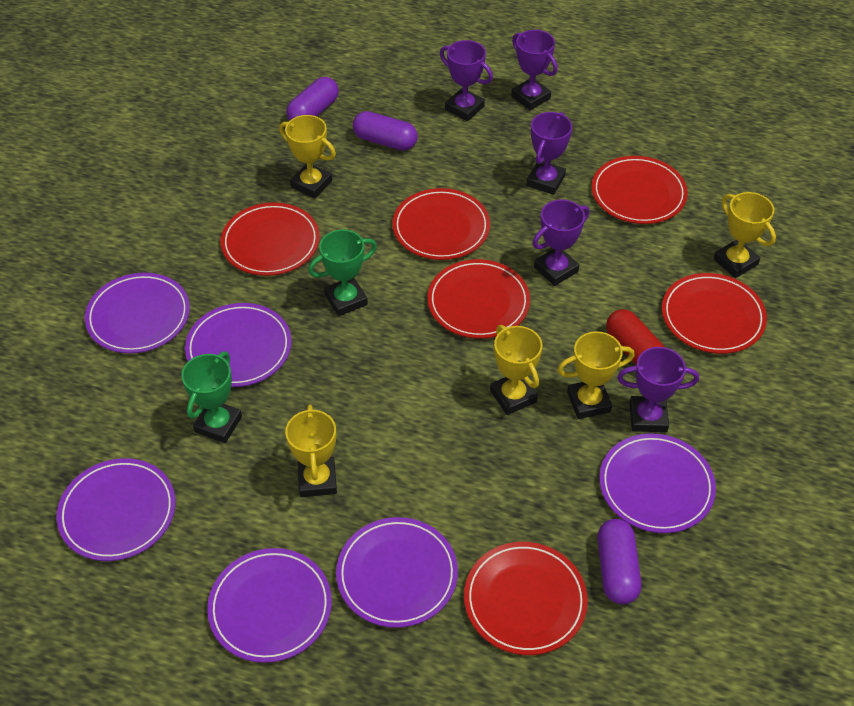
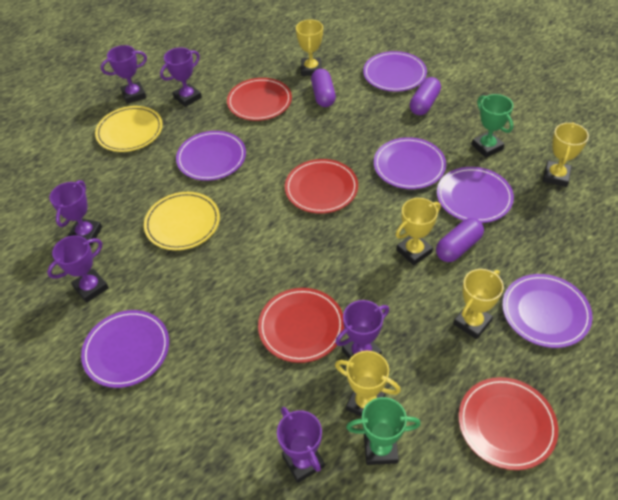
purple trophy: [440,40,493,121] [511,30,558,110] [526,112,572,195] [533,199,590,286] [617,347,699,432] = 5 -> [47,235,109,303] [49,180,102,245] [101,45,147,104] [160,47,202,107] [277,407,325,483] [335,300,389,359] = 6
red capsule: [606,309,664,364] = 1 -> none = 0
red plate: [221,202,320,276] [392,188,490,260] [427,259,530,339] [464,542,588,655] [592,156,688,224] [662,273,767,354] = 6 -> [227,78,292,121] [258,288,344,363] [285,159,358,214] [459,377,558,470] = 4
yellow plate: none = 0 -> [95,106,163,152] [144,192,220,250] = 2

